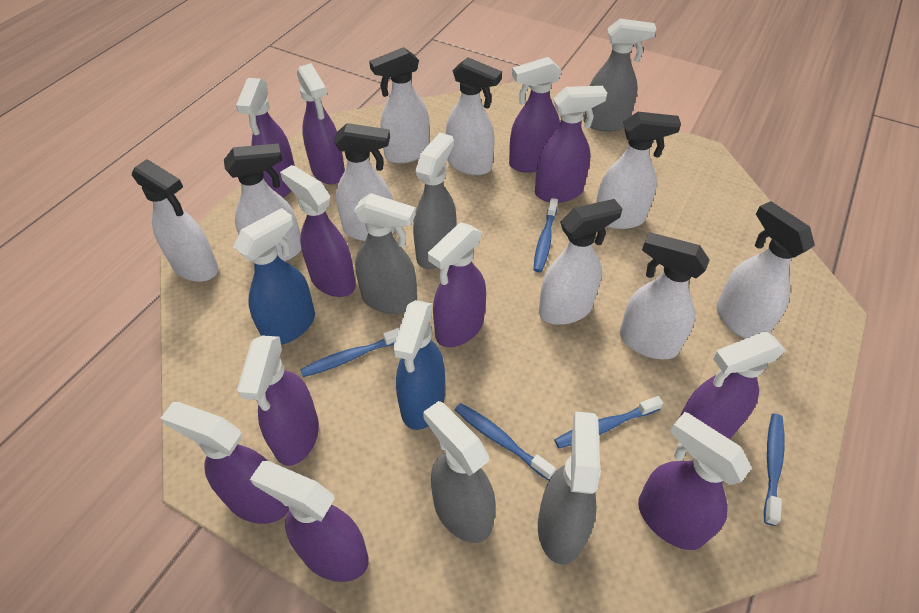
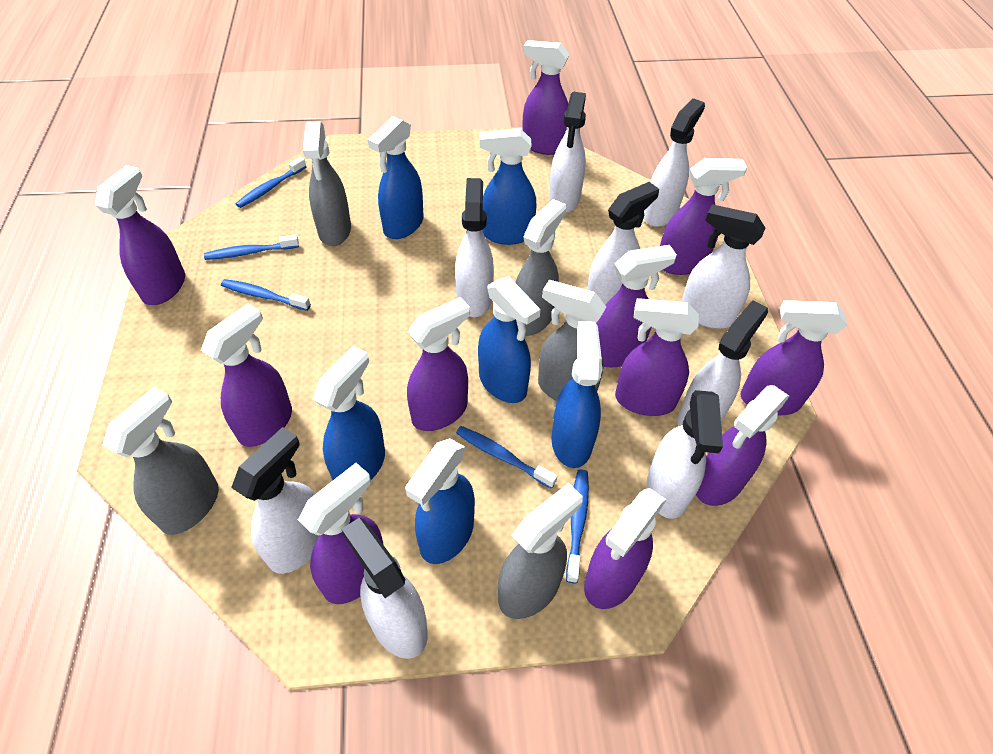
blue spray bottle: [233,208,315,345] [393,300,445,430] = 2 -> [313,346,385,480] [368,116,424,239] [405,438,475,564] [478,276,541,403] [480,128,536,245] [551,321,603,468] = 6

